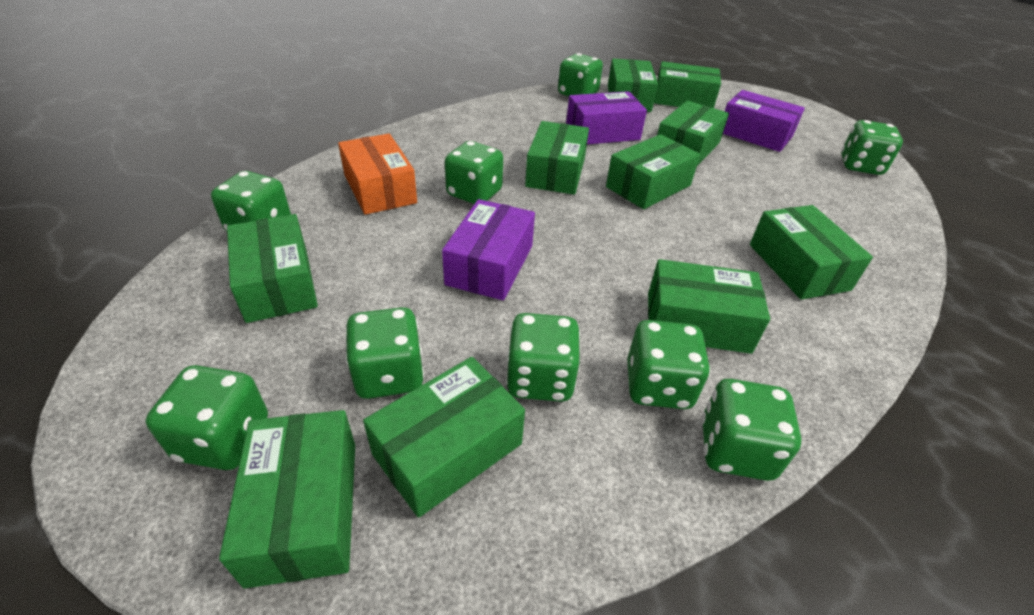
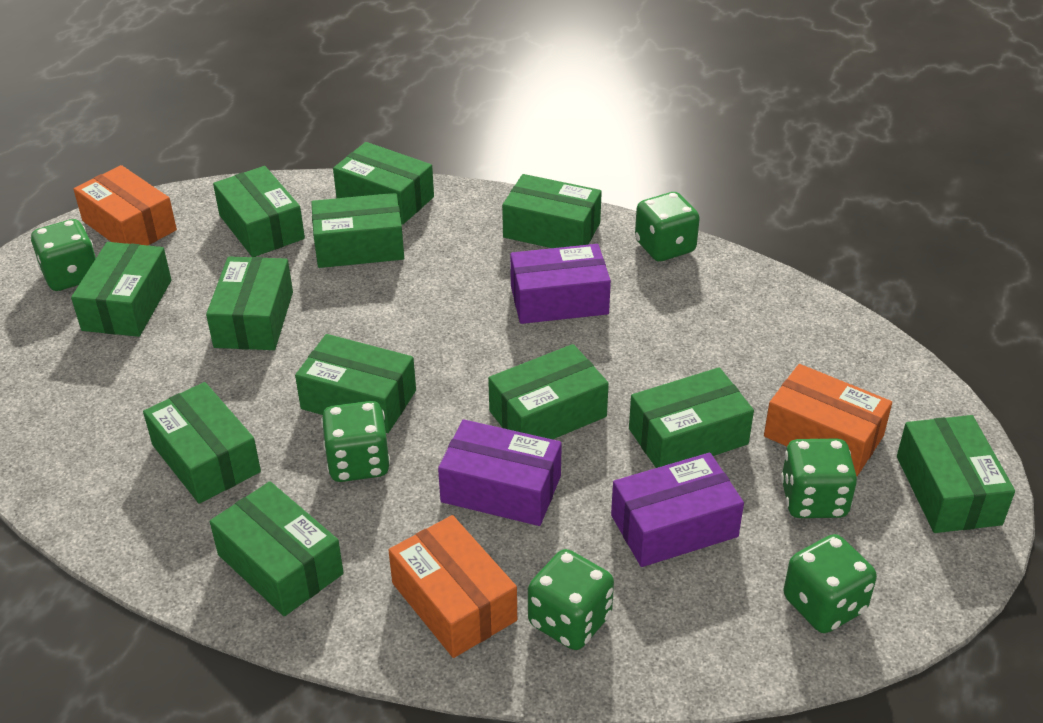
green box: [219,410,355,588] [227,214,318,323] [363,357,525,518] [525,121,589,195] [606,134,700,209] [608,59,658,112] [648,259,770,354] [654,61,721,108] [657,101,729,166] [750,205,873,300] = 10 -> [71,242,171,337] [143,382,261,504] [206,257,293,350] [210,481,344,616] [213,166,305,257] [295,334,416,433] [311,193,404,268] [333,142,434,225] [488,344,609,439] [502,174,602,248] [629,367,754,468] [897,415,1015,533] = 12
green dice: [146,365,268,470] [211,171,291,231] [345,307,424,399] [445,141,503,204] [506,313,580,402] [558,53,603,96] [627,320,710,409] [701,379,801,481] [841,120,903,175] = 9 -> [31,219,96,291] [321,401,390,482] [528,549,614,650] [635,192,700,261] [781,439,857,518] [784,534,877,633] = 6
orange box: [338,134,417,215] = 1 -> [73,165,177,246] [388,515,517,658] [764,364,892,477] = 3

